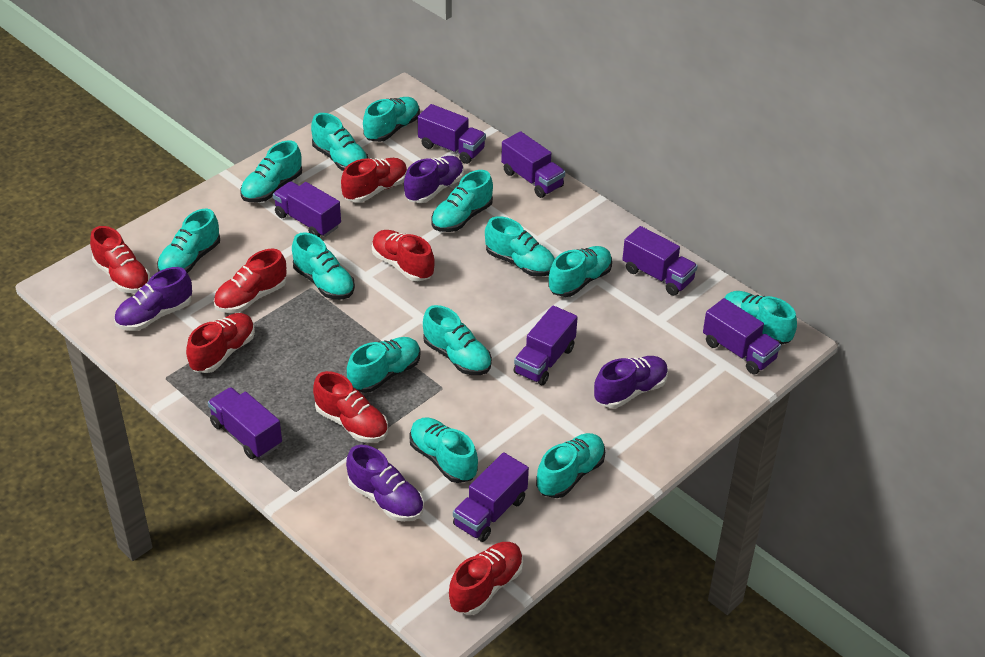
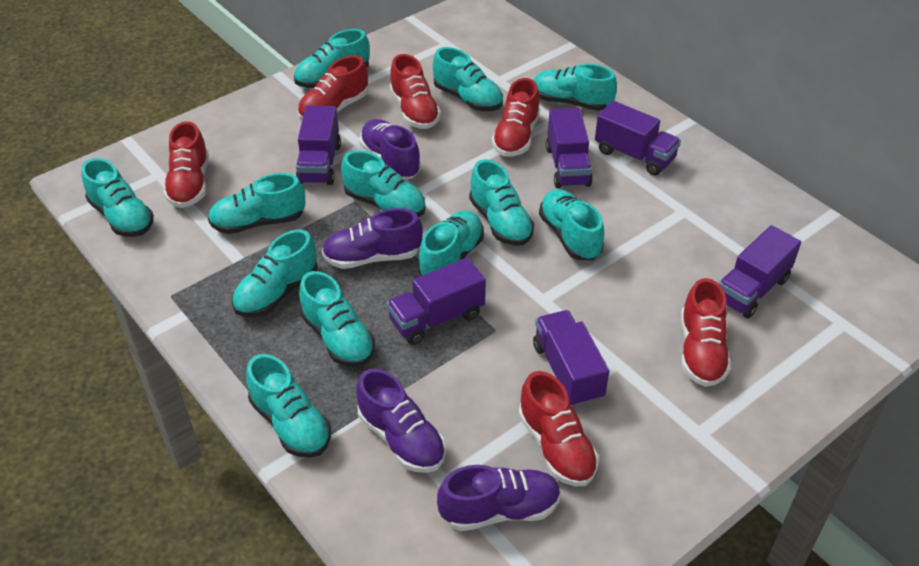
purple truck: [208,387,282,459] [273,181,341,237] [417,104,486,164] [453,452,529,542] [501,131,565,198] [513,305,578,385] [622,226,698,296] [703,298,781,374] = 8 -> [296,105,341,185] [387,257,486,345] [533,310,609,407] [546,108,593,188] [595,101,681,176] [719,225,801,318] = 6
red shoe: [90,226,151,294] [186,313,255,373] [214,248,286,313] [313,371,388,443] [341,158,407,203] [372,230,435,281] [449,542,523,615] = 7 -> [163,121,209,208] [297,55,368,121] [390,54,441,129] [492,78,540,157] [519,371,599,486] [681,278,731,387] = 6
turquoise shoe: [157,208,220,273] [241,140,302,202] [292,232,355,300] [311,113,368,171] [347,337,421,393] [363,97,420,142] [409,418,478,483] [423,305,492,375] [431,170,493,232] [485,216,555,277] [536,433,605,498] [548,246,612,297] [725,291,797,345] = 13 -> [82,158,154,237] [208,173,305,234] [232,229,318,317] [246,354,331,458] [294,29,370,88] [299,271,375,367] [341,150,426,217] [418,210,484,276] [433,47,503,111] [469,159,534,246] [533,64,617,111] [539,189,604,260] = 12

